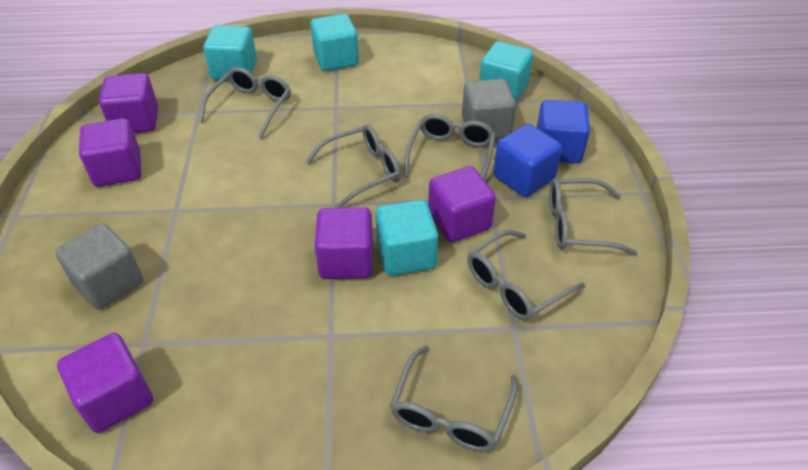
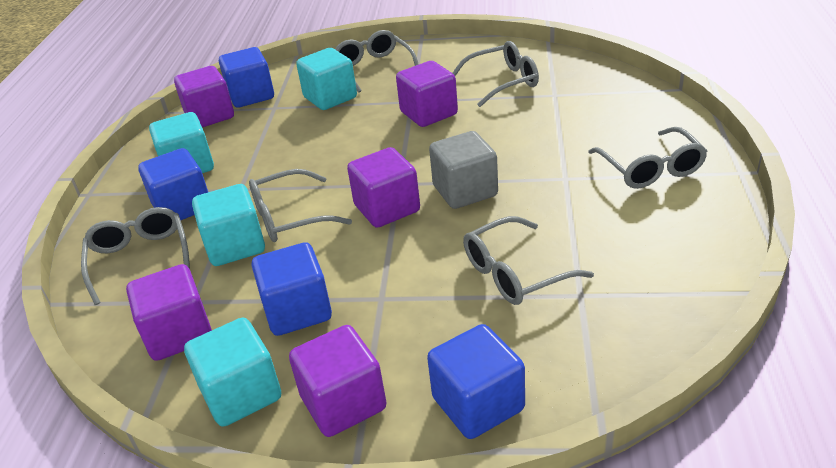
blue cube: [493,124,562,197] [537,100,590,163] = 2 -> [138,148,208,220] [219,47,274,107] [251,242,332,336] [427,324,525,439] = 4
grey cube: [55,223,143,310] [462,79,516,139] = 2 -> [429,131,498,209] = 1

